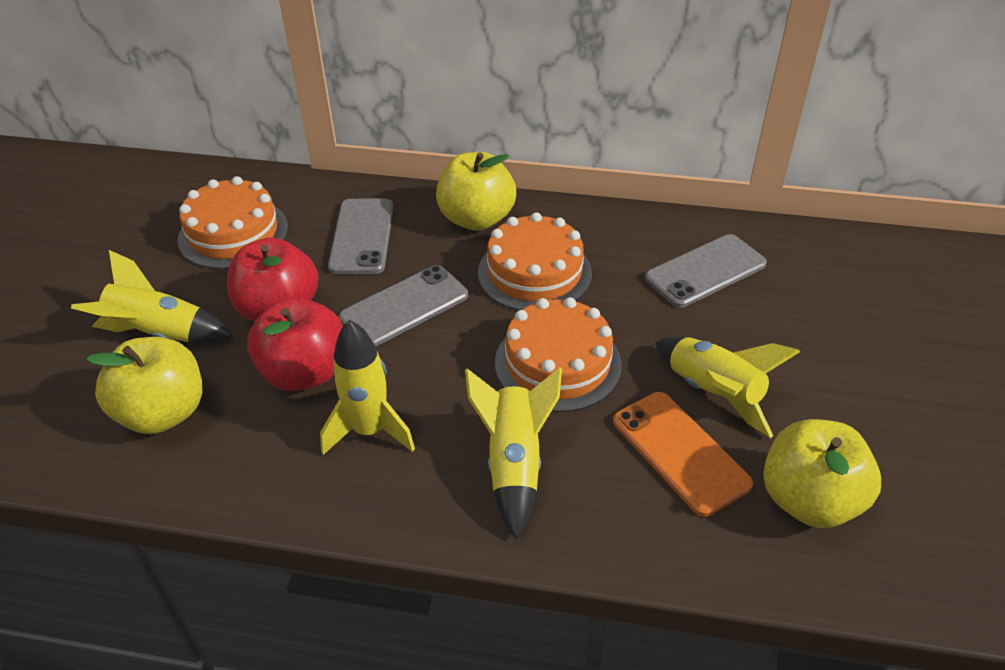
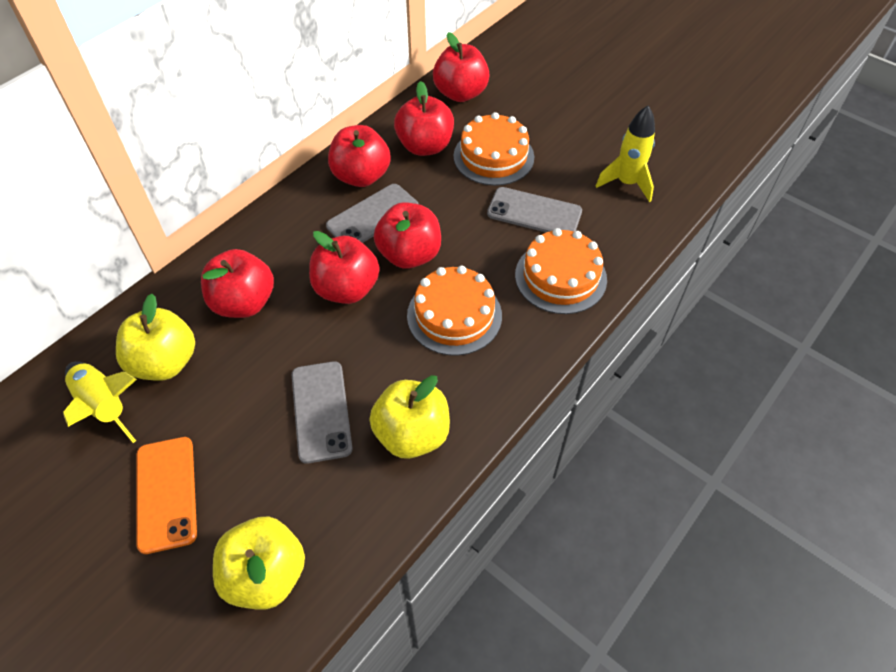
red apple: [227,237,318,322] [247,298,343,391] = 2 -> [201,249,274,318] [309,231,380,304] [328,125,391,187] [374,202,441,269] [394,81,454,156] [433,32,490,102] = 6
yellow rocket: [71,250,234,342] [320,320,415,455] [465,367,562,539] [655,337,800,438] = 4 -> [63,361,137,443] [596,106,655,202] = 2

